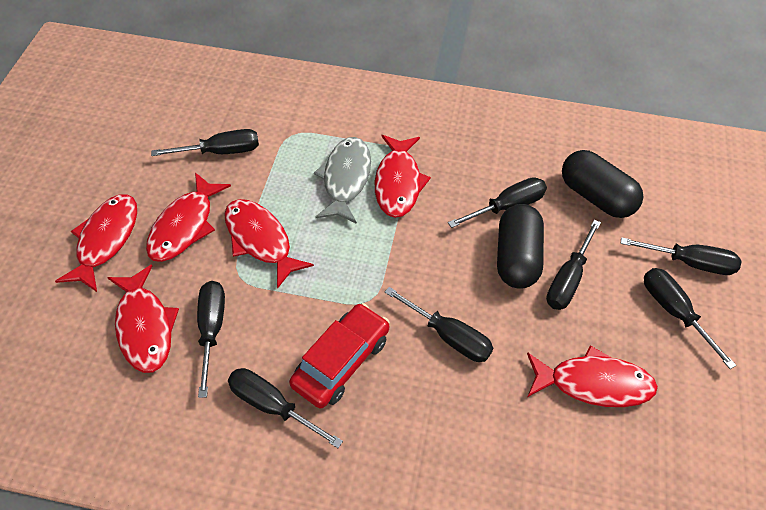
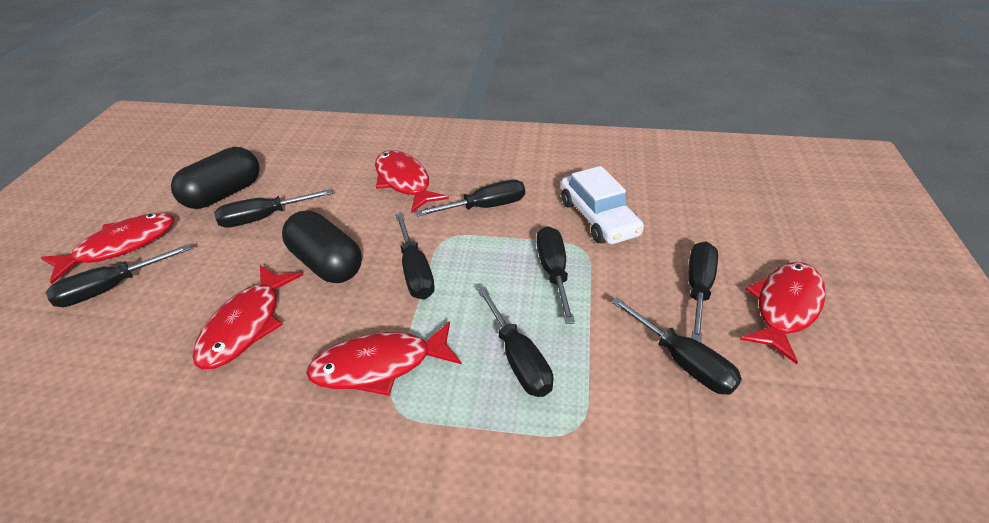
grey fish: [314,137,371,224] = 1 -> none = 0
red car: [289,303,389,408] = 1 -> none = 0
red fish: [55,194,137,292] [107,264,179,373] [146,172,231,262] [224,199,314,289] [375,135,431,218] [527,346,658,407] = 6 -> [41,213,174,284] [193,265,303,369] [306,321,462,396] [375,150,449,213] [740,262,826,364] = 5
white car: none = 0 -> [561,166,644,244] = 1

